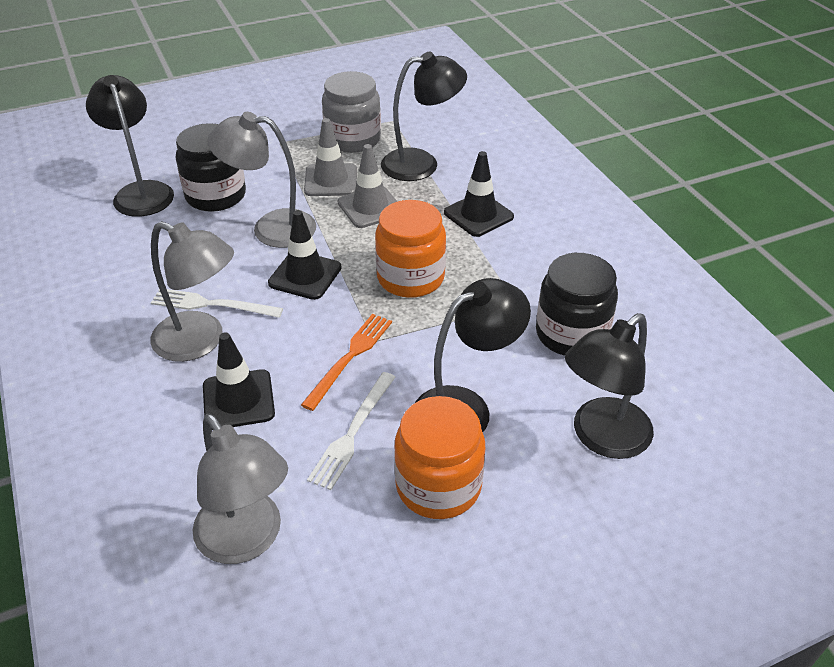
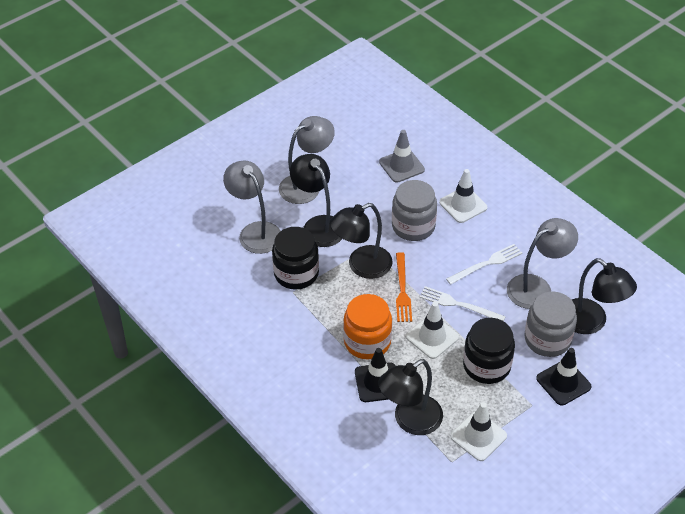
black traffic cone: [203,332,275,430] [268,210,341,300] [444,151,514,237] = 3 -> [355,348,395,402] [536,348,592,406] = 2
grey jar: [322,71,381,153] = 1 -> [392,180,437,241] [525,291,577,357] = 2
grey traffic cone: [304,118,357,196] [338,144,397,228] = 2 -> [379,130,425,183] = 1
orange jar: [375,200,446,298] [394,396,485,519] = 2 -> [343,294,392,360] = 1
white traffic cone: none = 0 -> [406,302,459,359] [439,169,487,223] [451,402,507,461] = 3

